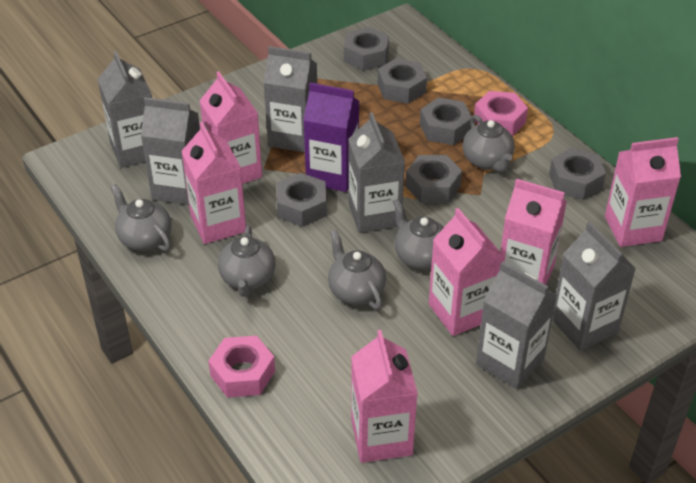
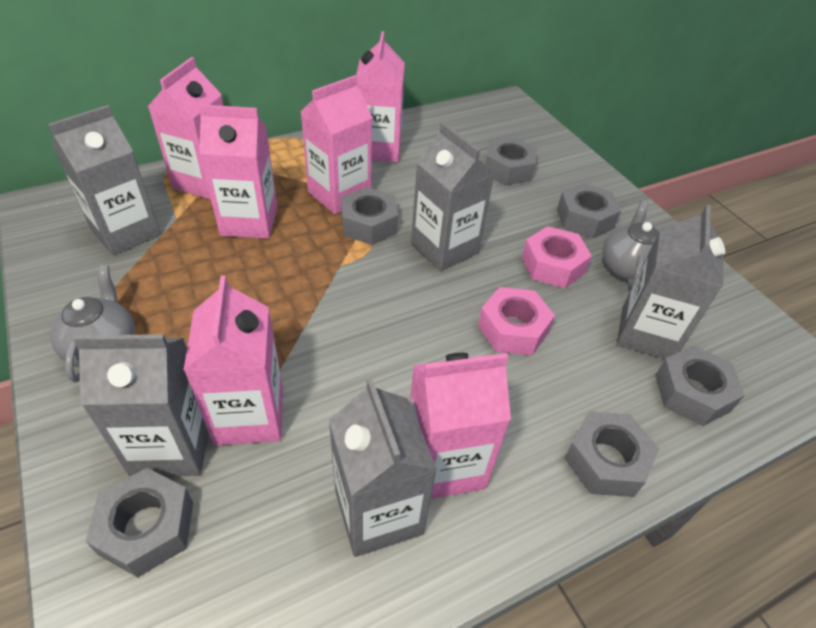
grey carton: [98,51,152,168] [141,97,200,205] [263,46,317,152] [348,112,405,233] [476,261,557,389] [552,222,636,351] = 6 -> [48,105,161,256] [73,334,209,477] [329,377,437,557] [411,122,495,271] [617,205,725,359] = 5
grey teapot: [110,184,172,251] [218,226,276,296] [328,230,386,310] [393,198,444,270] [462,115,515,172] = 5 -> [50,265,135,382] [603,201,659,289] = 2
purple carton: [303,83,359,192] = 1 -> none = 0

